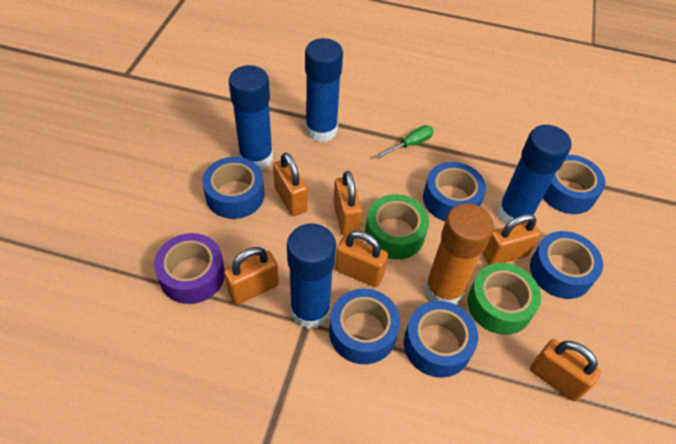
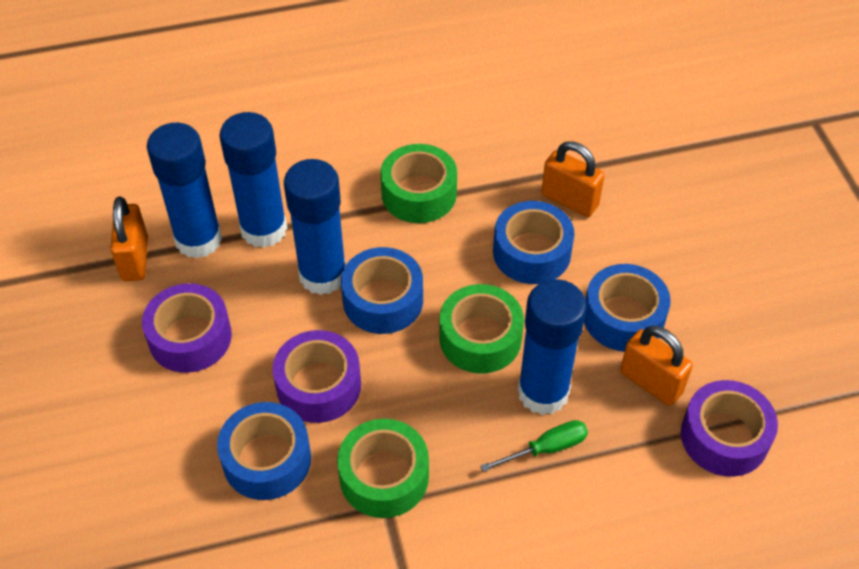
blue tape: [202,157,265,219] [329,289,400,364] [404,301,478,378] [423,162,486,221] [530,231,603,299] [543,155,605,214] = 6 -> [217,402,311,500] [341,247,423,334] [493,201,575,284] [584,264,671,352] = 4
green tape: [365,194,429,259] [468,263,541,335] = 2 -> [337,419,429,518] [380,144,457,223] [439,284,524,373] = 3
orange glue stick: [424,203,494,305] = 1 -> none = 0
orange padlock: [224,247,279,305] [273,152,308,216] [333,171,362,236] [335,231,388,287] [483,214,541,265] [530,339,601,401] = 6 -> [110,197,148,281] [541,141,605,217] [620,326,693,406] = 3
purple tape: [154,233,225,304] = 1 -> [142,283,232,373] [273,330,361,423] [681,380,778,477] = 3

